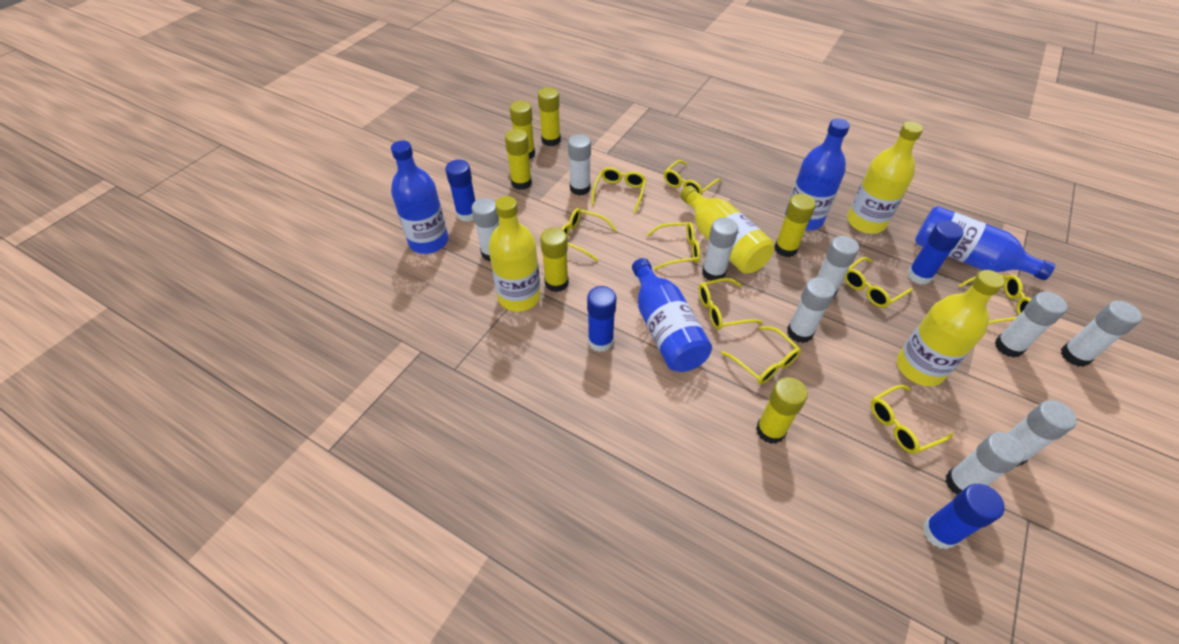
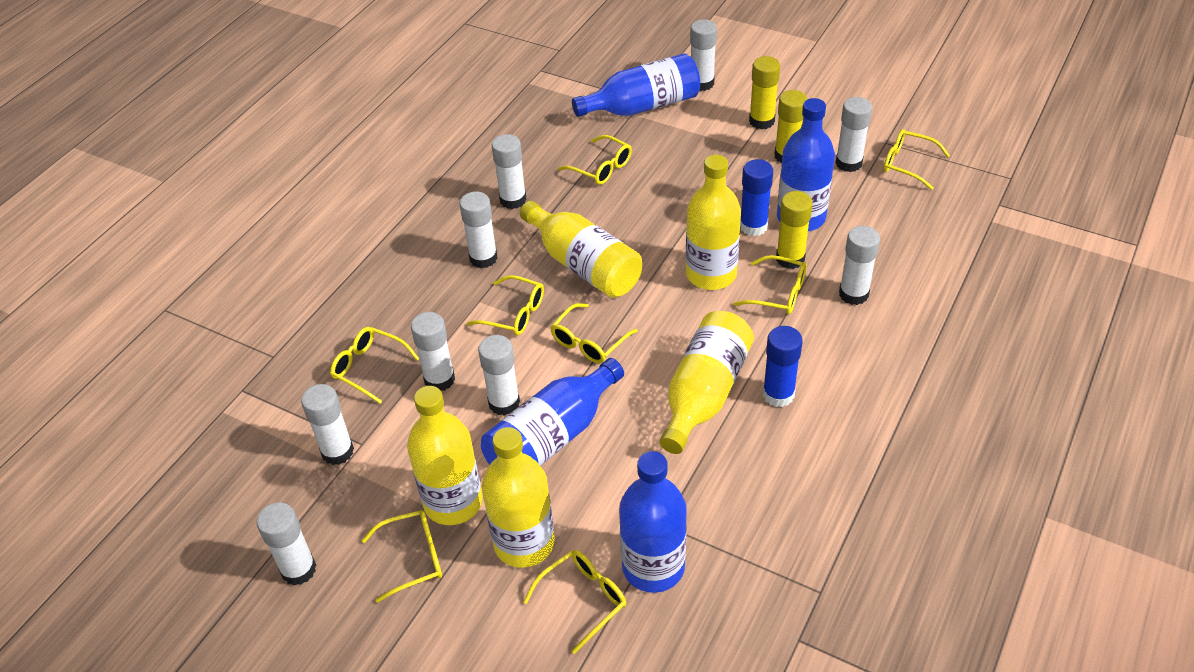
blue glue stick: [445,160,475,222] [587,286,617,352] [907,220,964,285] [923,484,1005,550] = 4 -> [740,159,773,236] [763,326,803,407] = 2
yellow bottle: [488,196,541,312] [680,185,774,274] [847,121,923,234] [897,270,1004,386] = 4 -> [407,386,483,525] [482,427,555,568] [520,201,642,298] [660,311,754,454] [686,155,741,290] = 5
yellow glasses: [561,208,617,261] [591,167,646,213] [647,222,700,270] [664,160,721,195] [699,278,763,330] [721,326,801,384] [844,257,913,308] [871,385,953,454] [958,275,1032,324] = 9 -> [330,327,419,404] [361,510,442,603] [467,275,544,335] [523,550,626,654] [550,303,638,364] [558,135,632,185] [733,255,807,314] [883,129,950,190] = 8
yellow glue stick: [505,129,532,190] [510,101,535,160] [538,88,561,146] [540,227,569,292] [756,377,808,444] [774,194,816,257] = 6 -> [749,56,780,129] [774,90,807,163] [776,191,813,269] = 3

